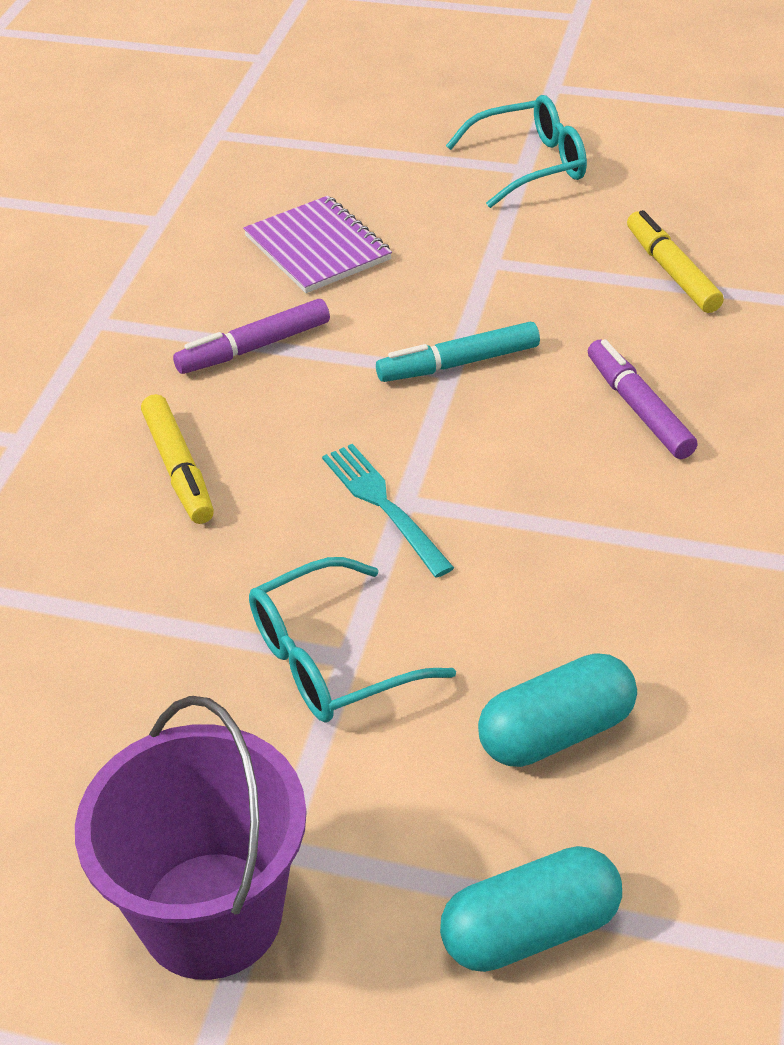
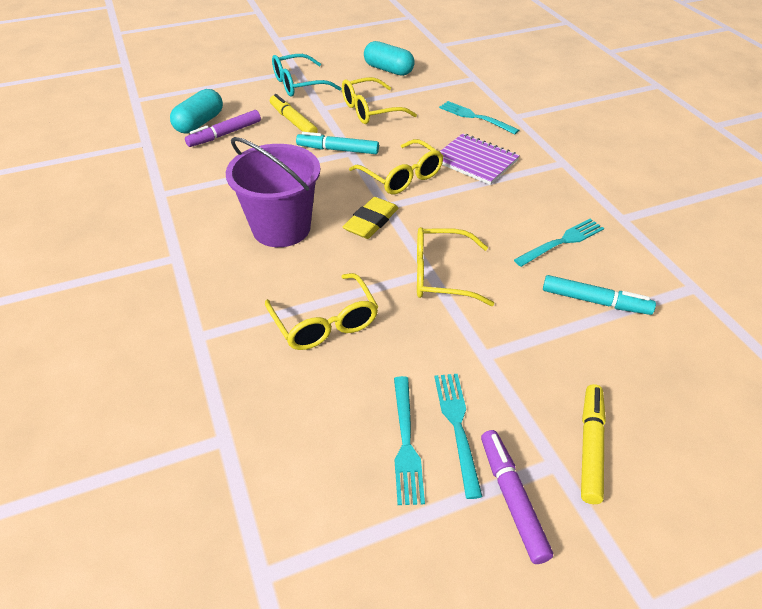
turquoise fork: [322,444,454,578] = 1 -> [394,376,425,505] [434,374,483,499] [439,101,519,134] [514,219,604,267] = 4
turquoise glasses: [249,557,456,723] [446,95,587,208] = 2 -> [272,54,341,97] = 1
turquoise marker: [376,322,540,382] = 1 -> [296,132,379,154] [543,275,656,315] = 2
yellow eraser: none = 0 -> [343,197,399,239] = 1
yellow glasses: none = 0 -> [265,273,378,350] [342,77,417,124] [349,139,443,194] [417,227,494,306] = 4

